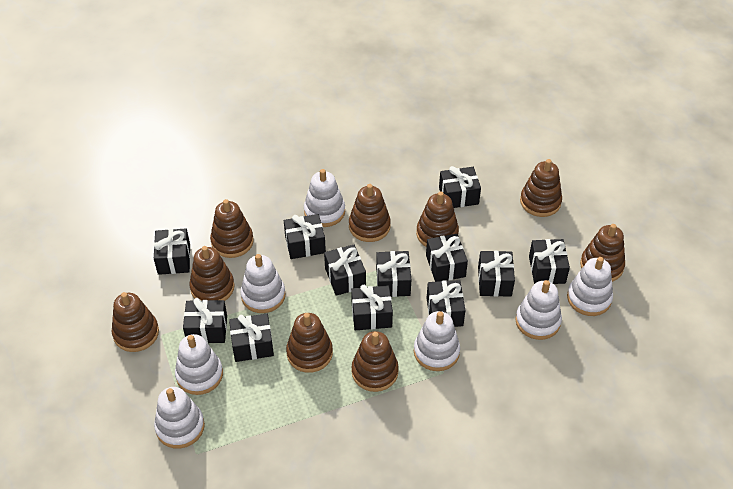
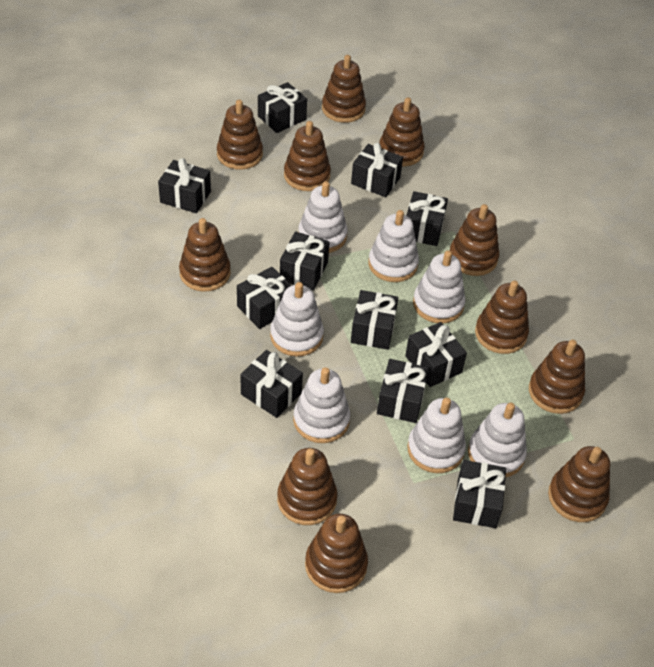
black gift: [154,229,190,275] [183,298,227,343] [229,314,274,362] [284,214,326,259] [324,245,366,296] [351,285,393,330] [376,251,411,297] [426,234,468,282] [427,280,466,327] [439,166,481,208] [478,251,515,297] [529,239,570,284] = 12 -> [158,158,211,213] [237,267,292,329] [240,350,303,418] [258,82,307,133] [280,231,329,290] [351,143,403,197] [351,290,398,350] [377,359,429,423] [405,322,467,387] [406,191,448,246] [453,460,506,528] = 11
brown stacking toy: [112,292,159,352] [189,246,234,301] [210,199,254,258] [286,313,333,373] [349,184,391,242] [352,331,399,392] [416,191,459,247] [520,159,562,217] [580,224,625,282] = 9 -> [179,218,231,292] [217,100,263,170] [277,448,338,525] [284,121,331,191] [305,514,368,593] [322,55,366,123] [379,97,425,166] [450,204,499,276] [475,281,529,354] [529,340,585,414] [548,446,610,522] = 11

